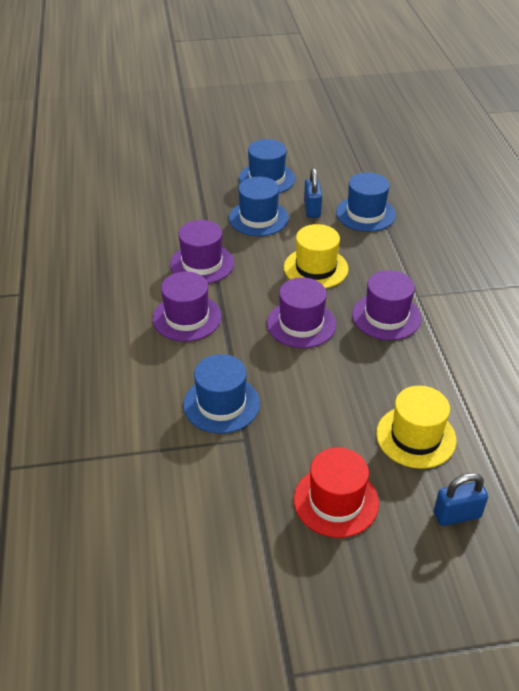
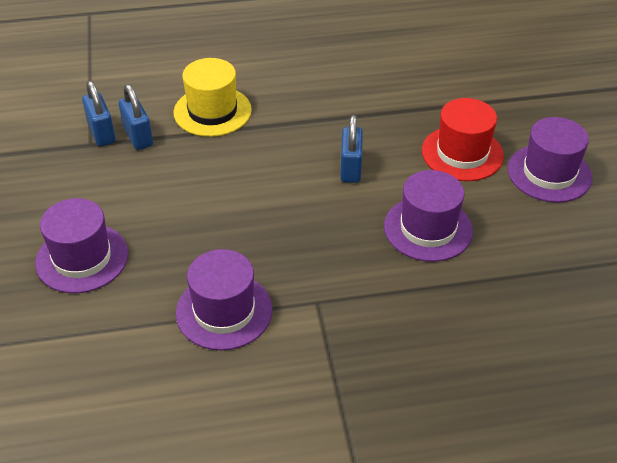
blue hat: [183,354,260,434] [229,177,289,236] [239,139,295,193] [336,172,396,232] = 4 -> none = 0
blue padlock: [304,168,322,218] [434,473,488,526] = 2 -> [82,81,116,146] [119,84,153,150] [340,115,363,183] = 3
yellow hat: [284,224,348,288] [376,386,456,469] = 2 -> [173,58,252,137] = 1

